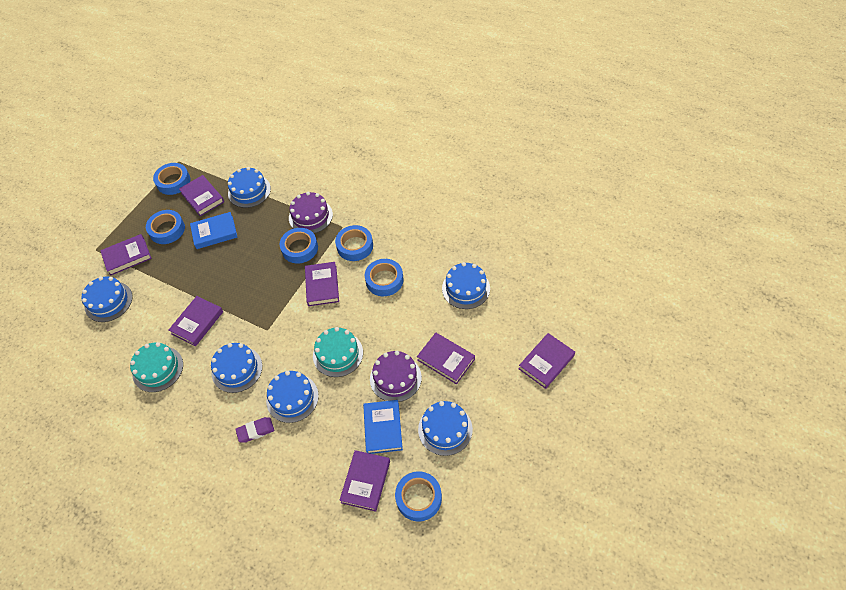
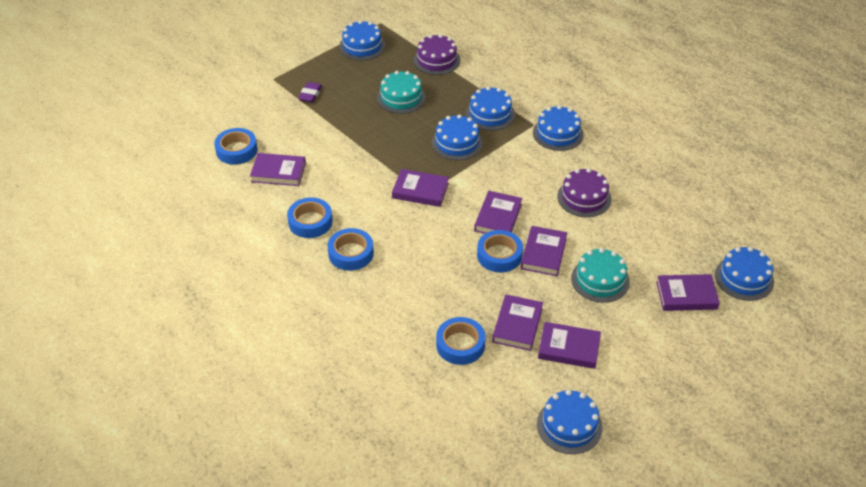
blue book: [190,212,237,249] [363,400,403,454] = 2 -> none = 0
blue tape: [146,210,185,244] [153,163,191,195] [279,228,318,264] [335,225,373,261] [365,259,404,296] [395,471,442,521] = 6 -> [214,128,258,165] [287,197,333,238] [328,228,374,271] [436,317,486,365] [477,230,523,273] = 5

